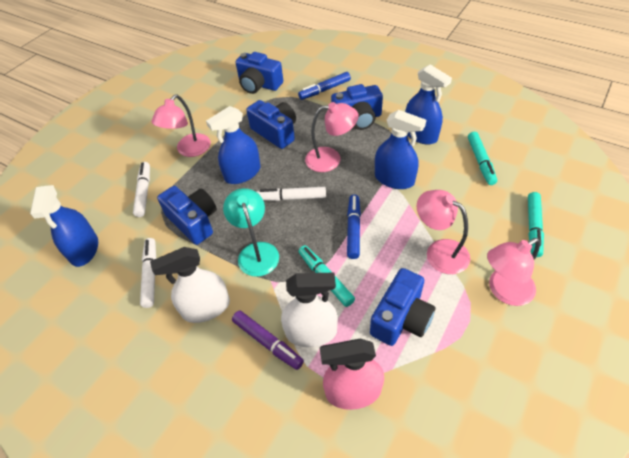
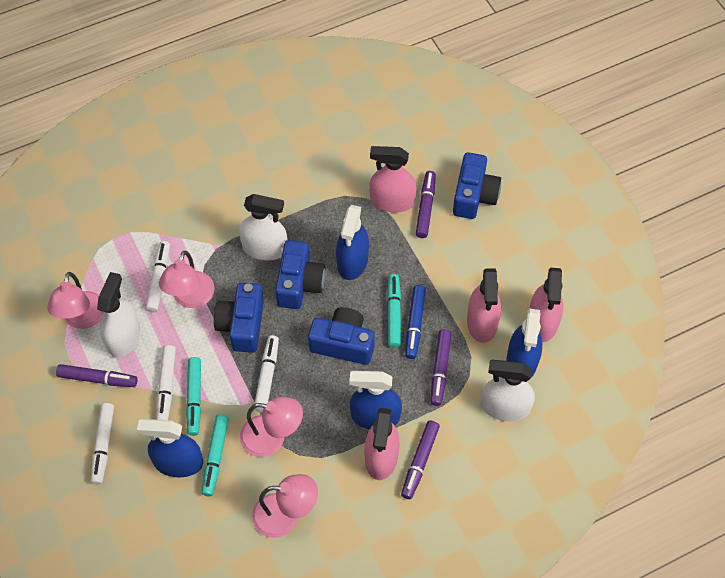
blue camera: [157,186,217,245] [235,52,283,94] [246,100,296,149] [331,84,383,130] [370,268,435,346] = 5 -> [214,282,264,353] [275,240,325,309] [308,307,375,365] [453,152,501,219] = 4
blue marker: [298,72,351,100] [347,194,361,259] = 2 -> [405,285,426,359] = 1
pink spray bottle: [320,339,384,410] = 1 -> [364,408,400,480] [369,146,417,213] [467,268,501,343] [529,268,563,342] = 4
purple marker: [232,311,304,370] = 1 -> [56,364,138,387] [401,421,440,499] [416,171,436,238] [431,329,451,406] = 4
turquoise lamp: [223,188,279,277] = 1 -> none = 0
white marker: [133,162,150,217] [140,238,156,308] [256,187,326,201] = 3 -> [91,403,114,484] [146,241,170,313] [157,345,176,420] [254,335,279,412] = 4
white spray bottle: [150,247,230,323] [281,273,338,347] = 2 -> [97,272,140,358] [239,194,288,260] [481,360,535,422] = 3

